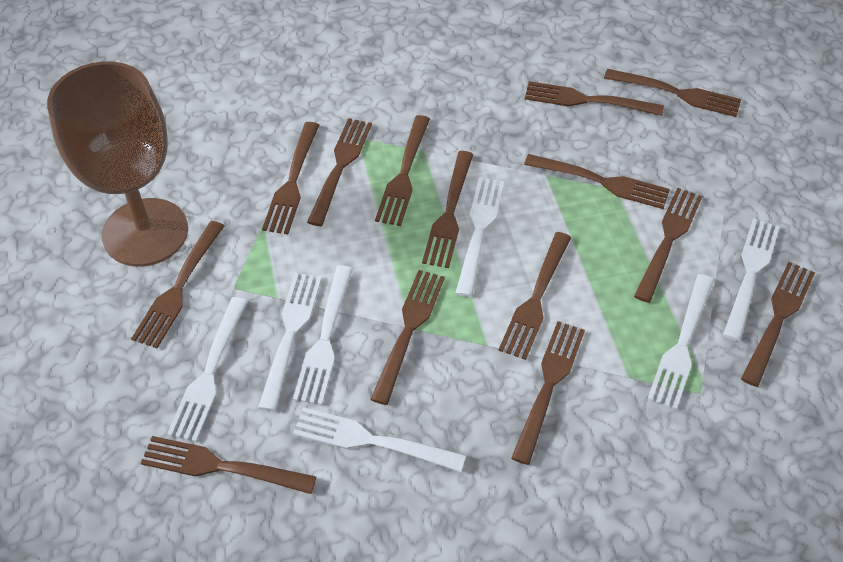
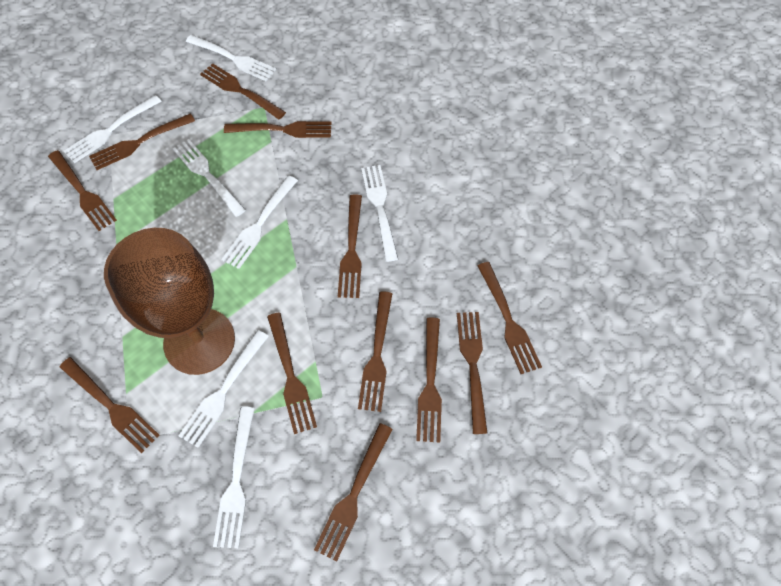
brown fork: [131,221,224,348] [141,436,316,494] [262,122,319,234] [307,118,372,226] [370,270,445,405] [375,115,430,226] [422,151,474,268] [498,232,571,360] [511,321,585,465] [524,154,670,209] [525,81,664,116] [604,69,741,117] [634,188,703,303] [741,262,815,387] = 14 -> [48,150,117,231] [60,357,159,453] [89,113,195,170] [200,63,286,120] [224,121,332,138] [267,312,317,434] [314,423,393,562] [338,194,362,298] [358,291,392,412] [416,318,442,443] [457,312,487,434] [478,262,542,374] = 12

